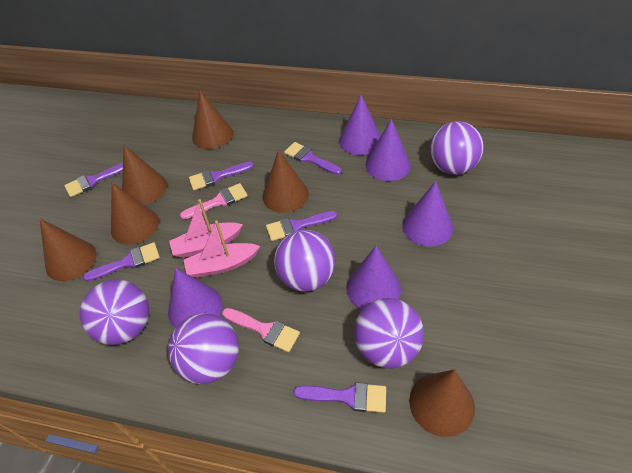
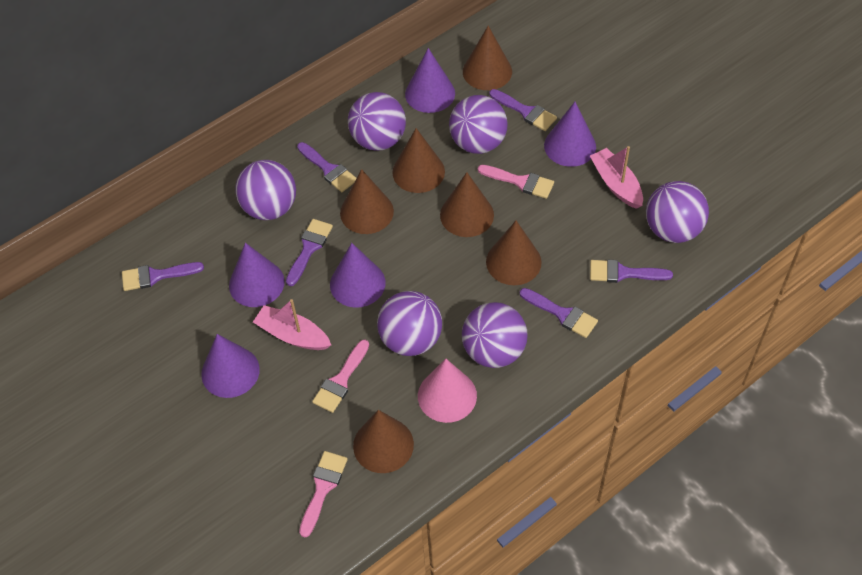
pink brush: [180,183,248,219] [222,308,300,352] = 2 -> [299,451,348,537] [312,340,369,413] [478,165,554,199] = 3
pink cone: none = 0 -> [418,359,477,423] = 1
purple ball: [80,279,149,345] [168,313,239,384] [274,230,336,292] [354,298,424,369] [430,121,484,175] = 5 -> [236,160,296,220] [348,92,406,151] [377,291,442,356] [449,95,508,154] [462,302,528,368] [646,181,709,243] = 6

